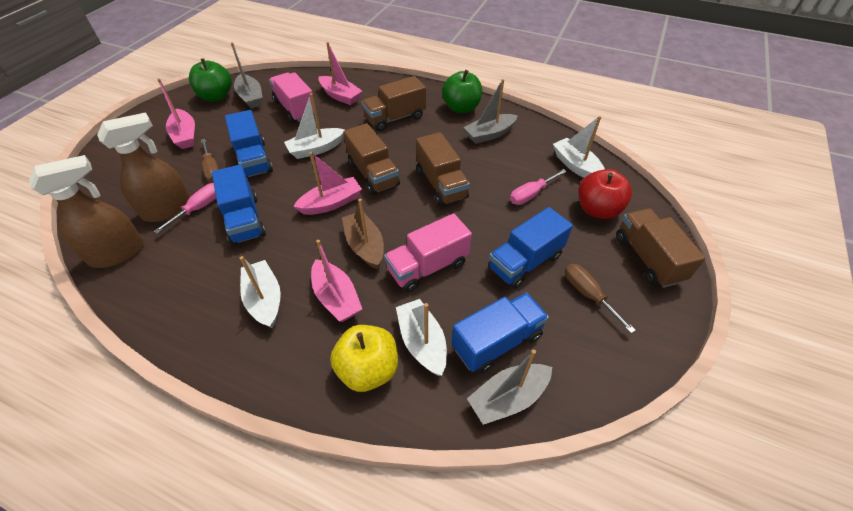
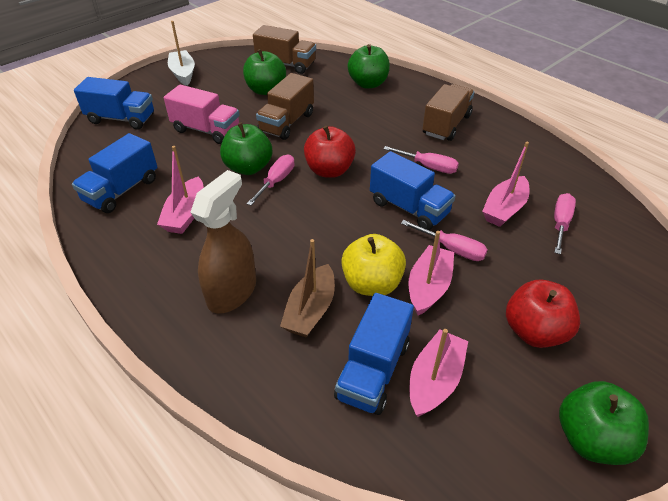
brown screwdriver: [201,139,219,183] [565,264,636,333] = 2 -> none = 0
brown spray bottle: [29,155,144,268] [97,112,190,222] = 2 -> [190,170,256,314] = 1
brown truck: [344,123,400,195] [362,76,426,131] [416,132,470,206] [616,208,706,288] = 4 -> [253,25,316,74] [256,73,314,140] [423,84,474,141] = 3
green apple: [189,58,232,102] [442,70,482,113] = 2 -> [220,123,272,175] [243,49,286,95] [348,44,390,89] [559,381,649,465] = 4
grey boat: [231,42,263,109] [464,79,518,144] [467,349,552,425] = 3 -> none = 0
pink screwdriver: [154,183,216,234] [510,169,567,205] = 2 -> [246,155,295,206] [383,146,459,174] [401,220,488,261] [554,193,576,255] = 4
pink truck: [269,72,315,123] [384,213,472,292] = 2 -> [164,84,240,144] = 1
red apple: [578,169,632,219] = 1 -> [304,126,356,178] [506,280,580,348] = 2
white boat: [240,256,281,328] [284,93,345,159] [396,299,447,376] [553,116,605,178] = 4 -> [168,21,195,86] = 1

